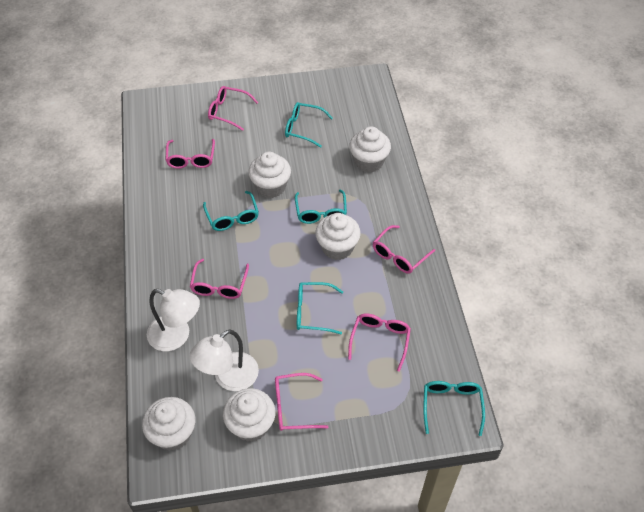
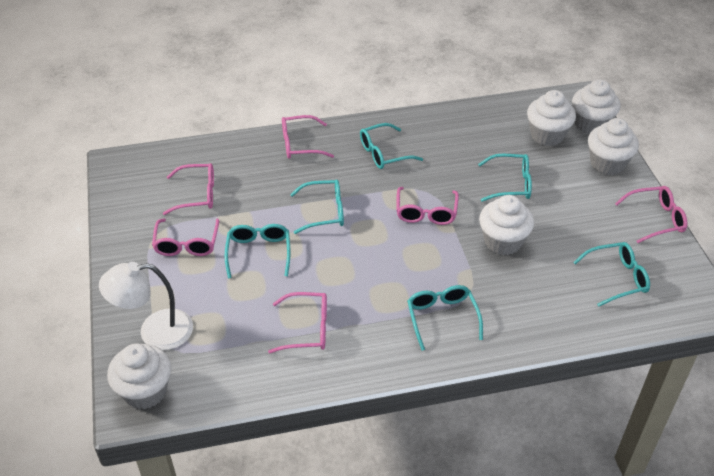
turquoise glasses: [203,191,259,231] [285,102,333,148] [295,189,347,224] [297,282,343,334] [423,381,485,436] = 5 -> [225,224,291,278] [290,180,344,234] [360,123,423,169] [407,285,483,351] [478,154,532,202] [573,242,650,307] = 6
white lamp: [147,289,200,351] [189,329,259,391] = 2 -> [99,262,193,350] = 1

